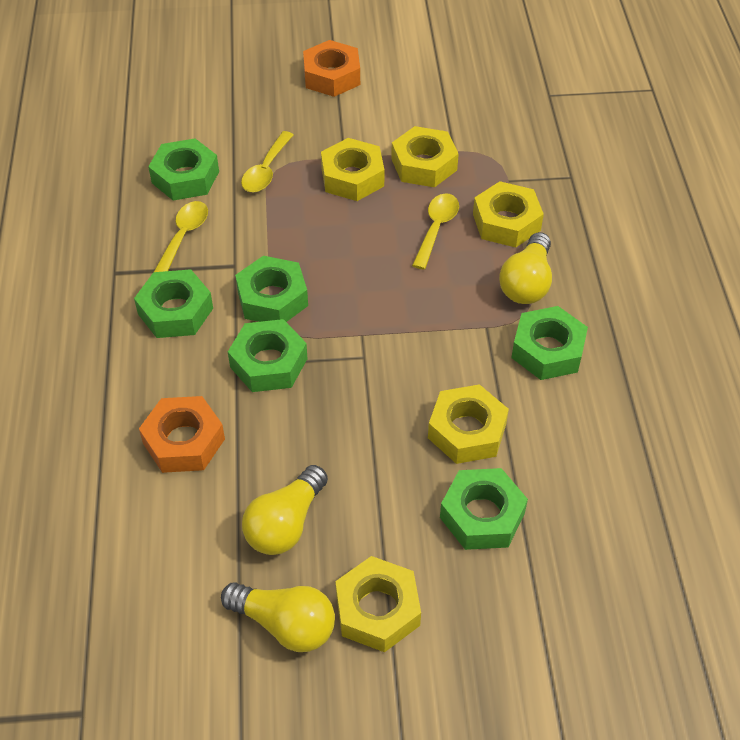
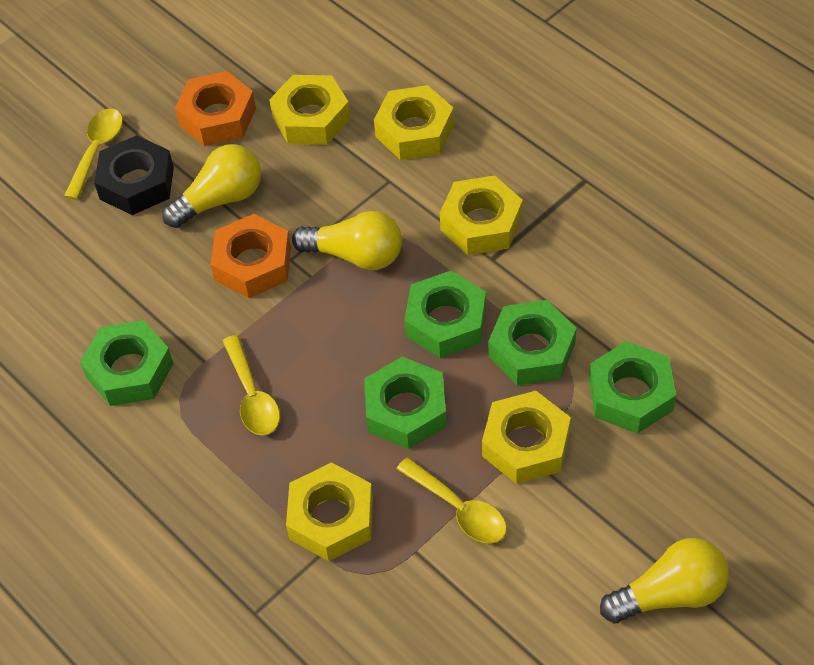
black nut: none = 0 -> [94,135,174,215] = 1
green nut: [134,269,213,338] [148,138,219,201] [228,319,308,392] [235,256,308,322] [440,468,528,550] [511,306,588,380] = 6 -> [80,320,173,406] [364,357,447,449] [404,271,486,358] [488,300,577,386] [589,341,676,434] = 5

